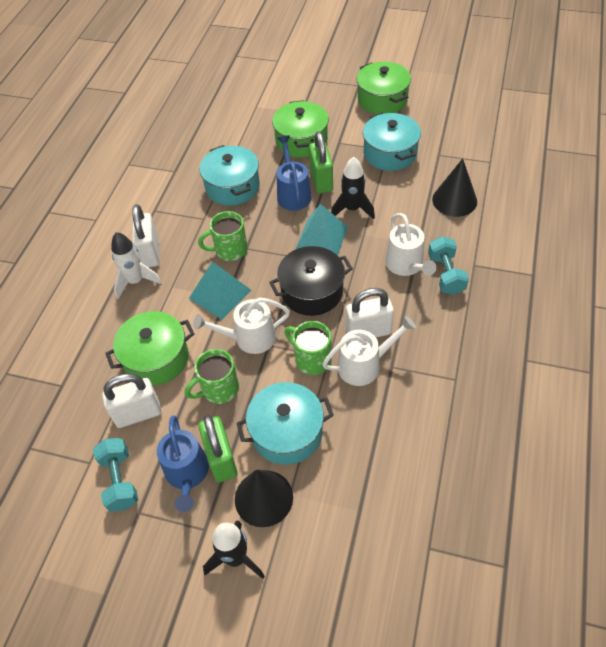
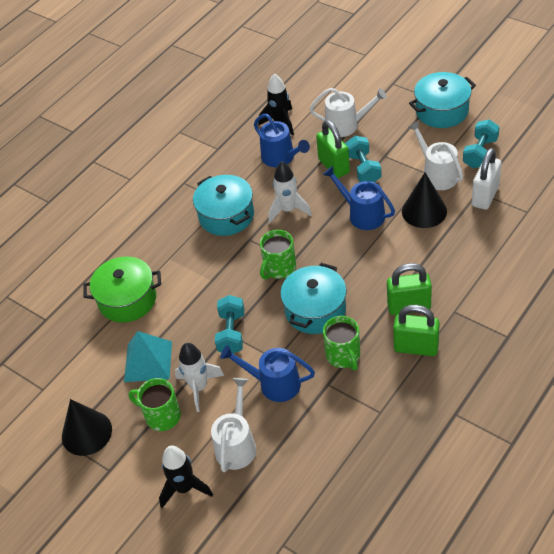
black pot: [269,246,353,316] = 1 -> none = 0
blue watering can: [157,415,209,512] [277,135,312,211] = 2 -> [220,345,315,402] [254,114,310,167] [323,166,395,230] = 3
green padlock: [199,414,237,482] [309,131,333,194] = 2 -> [316,120,350,178] [387,263,432,315] [393,305,440,356] = 3
green pot: [105,311,194,386] [272,100,329,158] [357,62,411,114] = 3 -> [83,257,161,323] = 1
turquoise dumbbell: [93,438,138,512] [428,236,469,295] = 2 -> [215,295,244,354] [345,136,382,182] [463,119,500,168] = 3
turquoise pyramid: [189,261,252,320] [295,204,348,256] = 2 -> [124,331,172,382] = 1
white padlock: [102,373,162,428] [132,204,160,267] [346,288,394,338] = 3 -> [472,148,502,210] = 1
white rocket: [111,232,162,299] = 1 -> [175,343,224,412] [269,162,312,223] = 2

